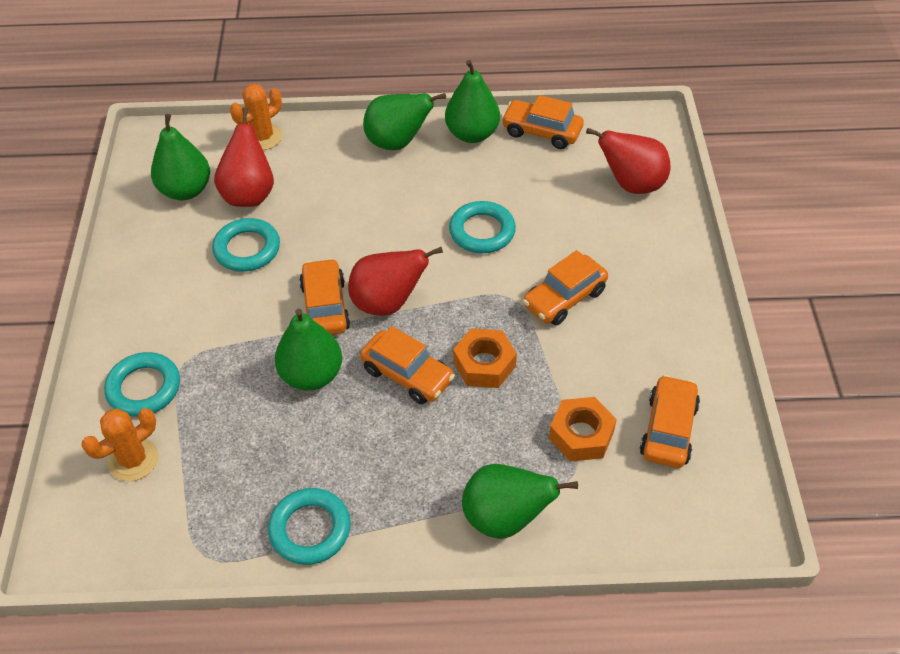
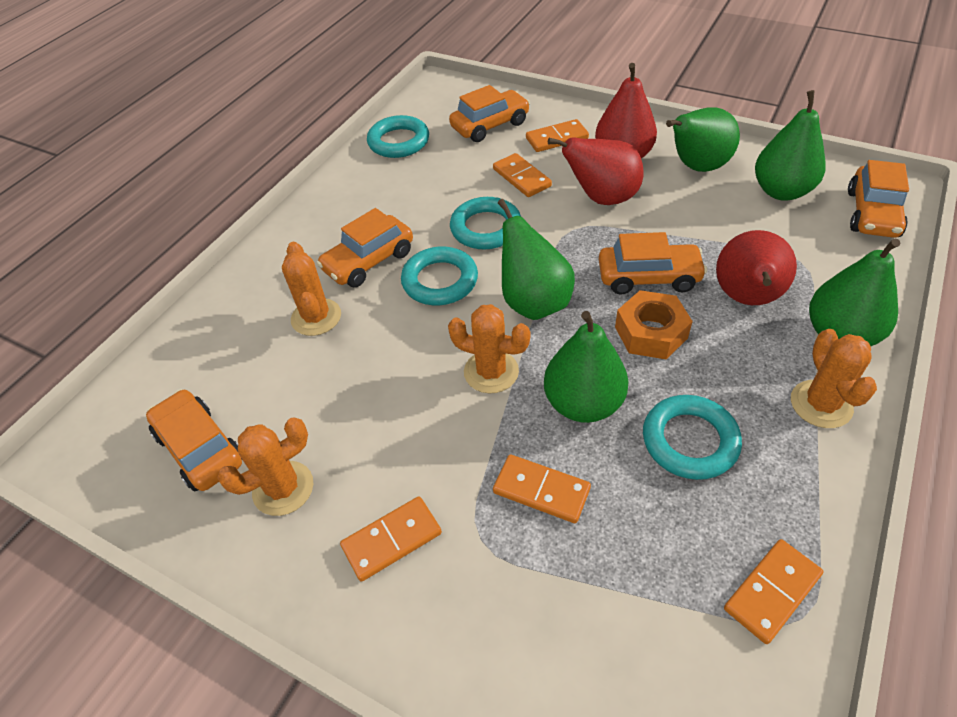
orange cactus: [81,408,159,481] [230,84,282,150] = 2 -> [217,418,313,516] [282,242,341,336] [448,304,530,394] [791,329,877,428] = 4
orange domino: none = 0 -> [340,496,442,582] [493,153,552,197] [493,454,591,523] [526,119,589,152] [724,539,823,644] = 5
orange nut: [453,328,517,388] [549,397,617,462] = 2 -> [615,290,693,359] = 1

